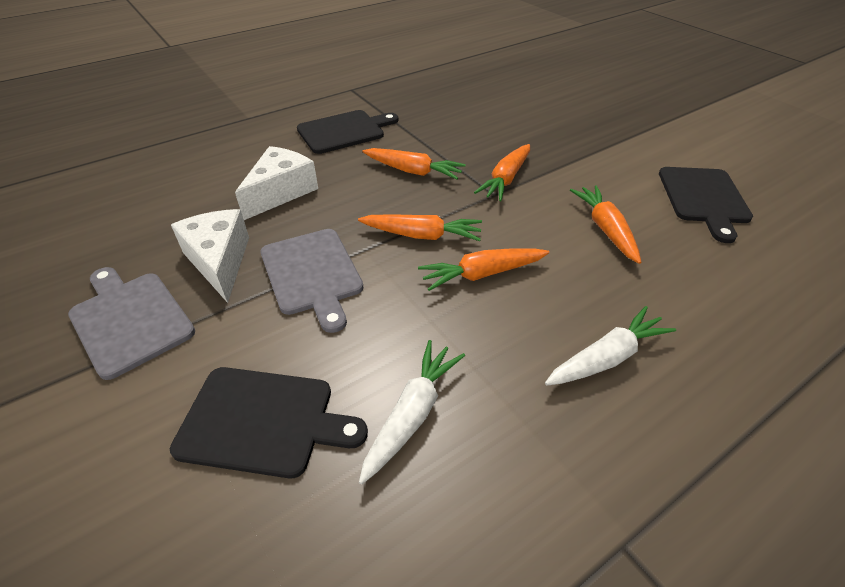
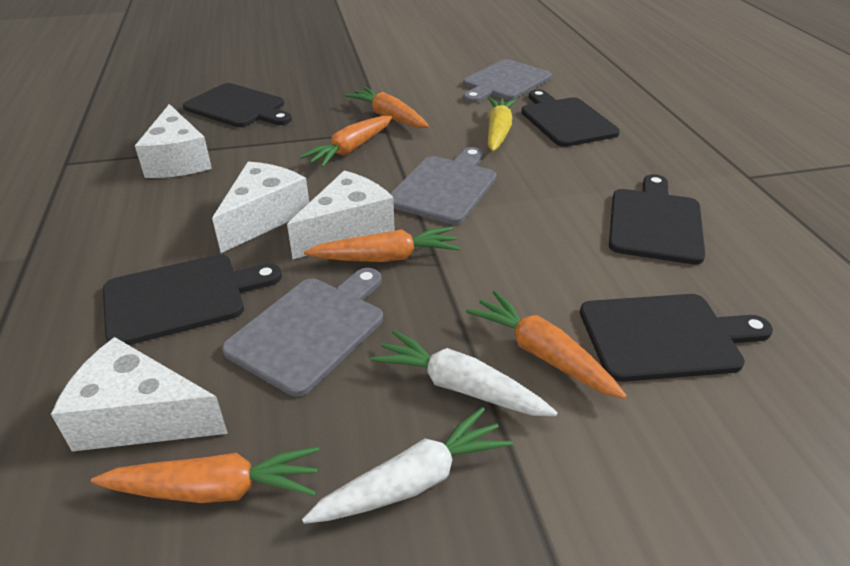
black cutting board: [170,367,368,479] [297,110,398,154] [659,167,753,243] = 3 -> [103,254,282,345] [183,83,292,127] [521,89,620,147] [580,294,773,382] [609,174,705,265] = 5
grey cutting board: [68,267,195,380] [260,229,363,333] = 2 -> [222,268,383,396] [390,147,496,224] [463,59,552,103] = 3
white cheese: [171,209,249,303] [235,146,318,220] = 2 -> [51,337,228,452] [135,104,212,178] [212,162,309,253] [287,171,395,259] = 4
yellow carrot: none = 0 -> [488,97,516,152] = 1

